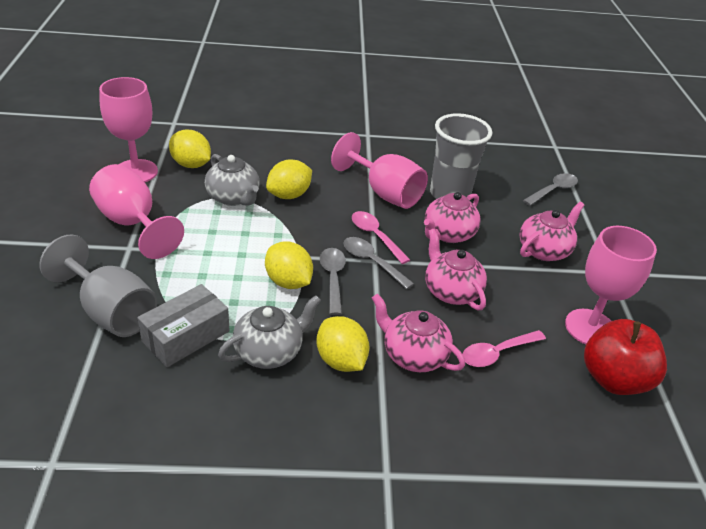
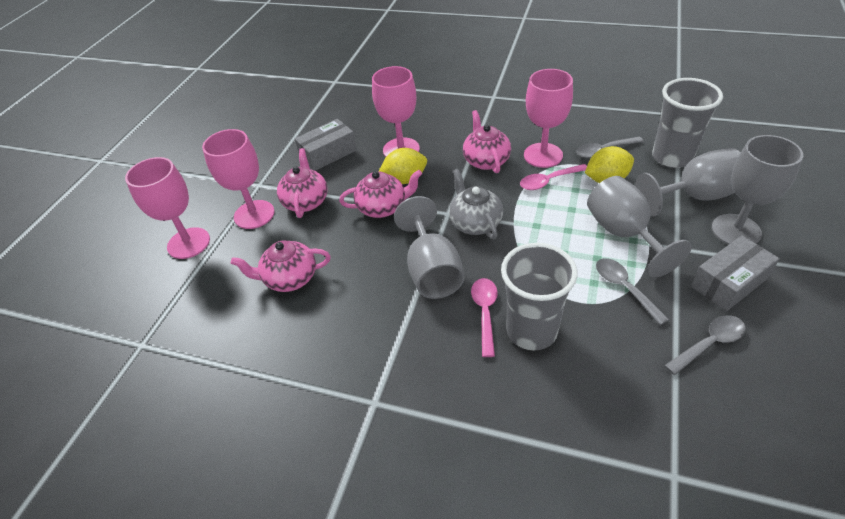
grey box: [137,284,230,367] = 1 -> [295,119,357,171] [691,235,780,311] = 2
grey cup: [430,113,492,199] = 1 -> [501,243,578,350] [652,78,723,168] = 2
grey goblet: [39,235,157,337] = 1 -> [394,196,465,299] [587,176,692,278] [635,148,741,216] [712,135,803,245] = 4
grey teapot: [205,154,260,206] [218,295,321,369] = 2 -> [449,169,503,239] = 1
red apple: [584,319,667,395] = 1 -> none = 0
yellow lemon: [169,129,211,168] [265,241,313,289] [266,159,312,199] [316,316,369,372] = 4 -> [379,148,427,184] [585,146,634,183] = 2

